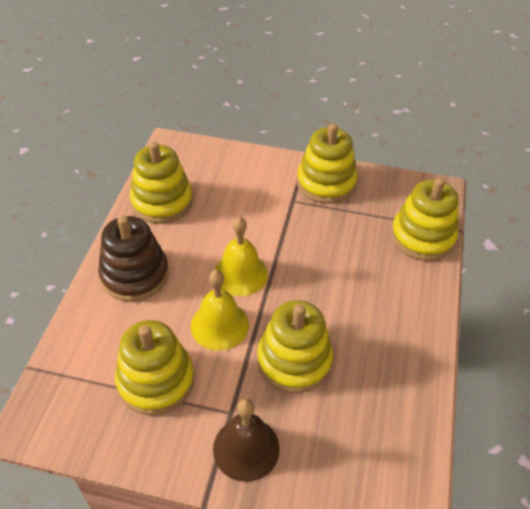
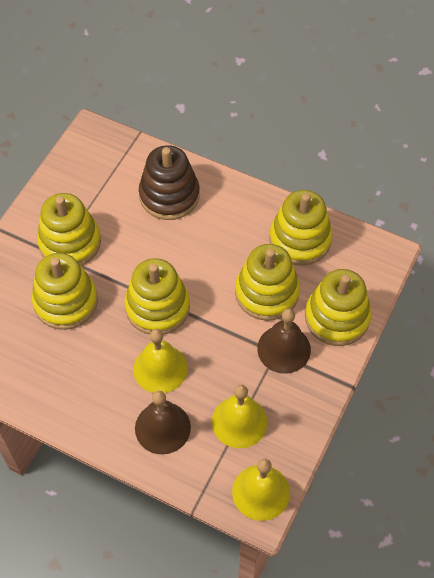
brown bell: [213,398,280,482] = 1 -> [135,391,191,455] [257,308,311,374] = 2
yellow bell: [191,270,249,351] [214,217,268,296] = 2 -> [133,329,188,393] [212,385,267,448] [232,459,290,521] = 3
yellow stacking toy: [115,320,194,415] [130,142,193,224] [257,300,333,393] [297,123,358,204] [391,178,458,261] = 5 -> [32,253,98,330] [37,193,101,266] [124,258,190,335] [235,244,300,321] [270,190,332,266] [305,269,371,346] = 6

